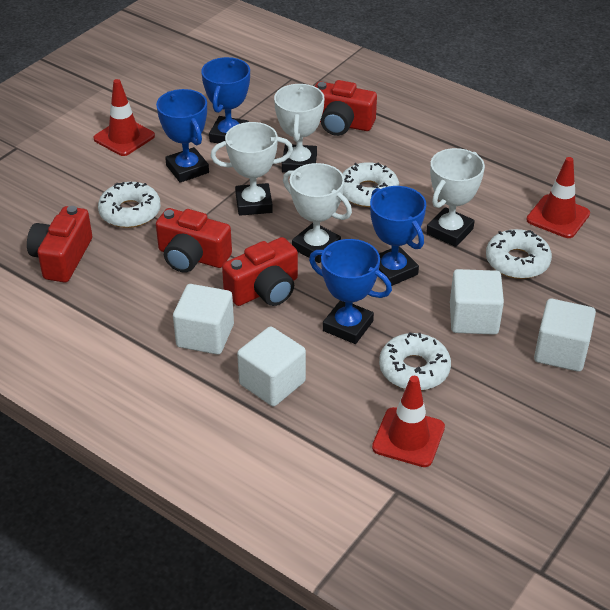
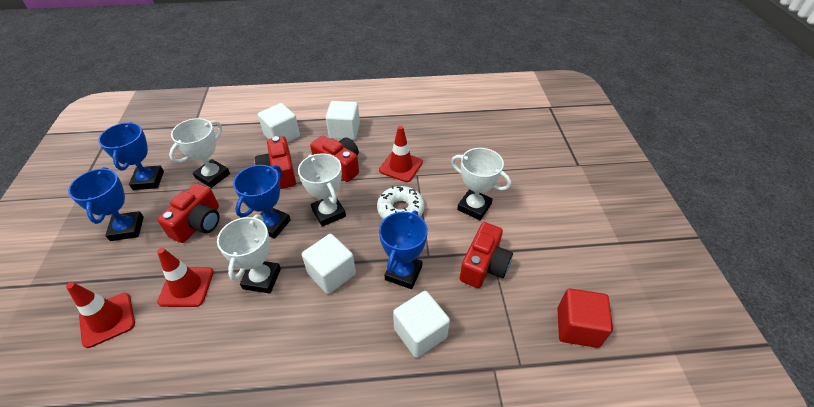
red cube: none = 0 -> [557,288,613,348] = 1
white donut: [98,182,161,228] [342,162,399,207] [379,332,451,390] [486,229,552,279] = 4 -> [377,186,424,219] = 1

